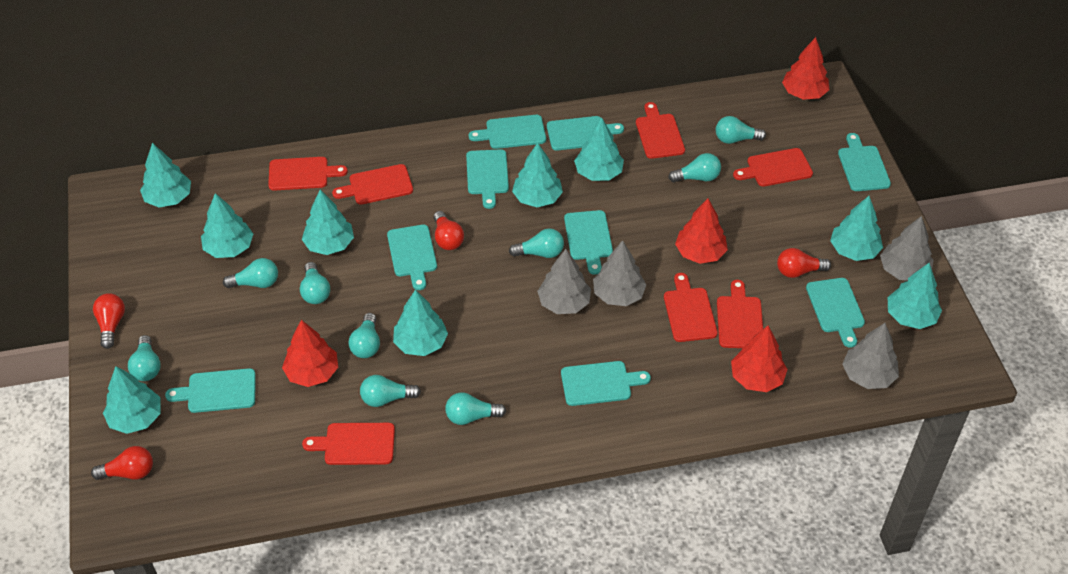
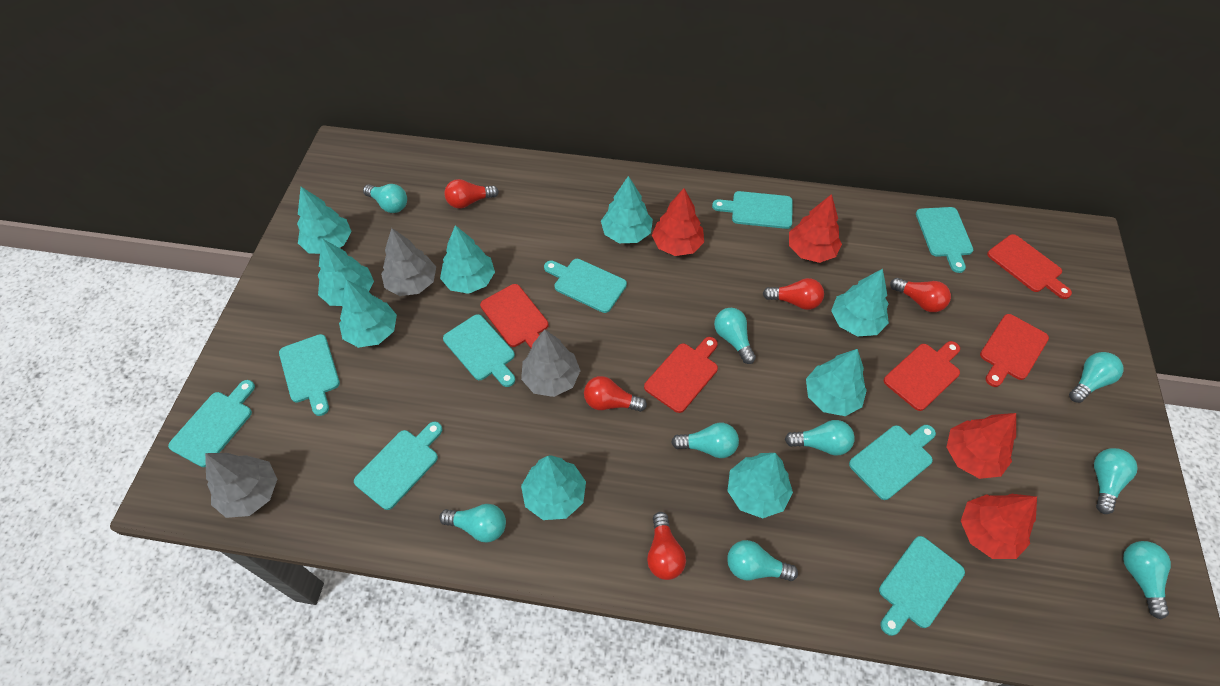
grey tree: [537,249,591,314] [593,240,647,306] [842,323,899,389] [880,216,934,281] = 4 -> [205,453,277,518] [381,228,436,296] [521,329,581,397] = 3
red cutting board: [268,157,348,191] [302,423,395,465] [332,164,413,205] [636,102,685,159] [664,273,718,342] [717,280,763,348] [733,148,813,187] = 7 -> [480,284,548,348] [644,337,718,413] [884,341,960,411] [980,314,1049,387] [987,234,1072,299] = 5
red light bulb: [91,446,153,480] [93,293,125,349] [434,211,464,250] [777,248,831,278] = 4 -> [444,179,499,208] [584,376,647,412] [647,512,686,580] [763,278,824,310] [890,278,951,312] = 5

